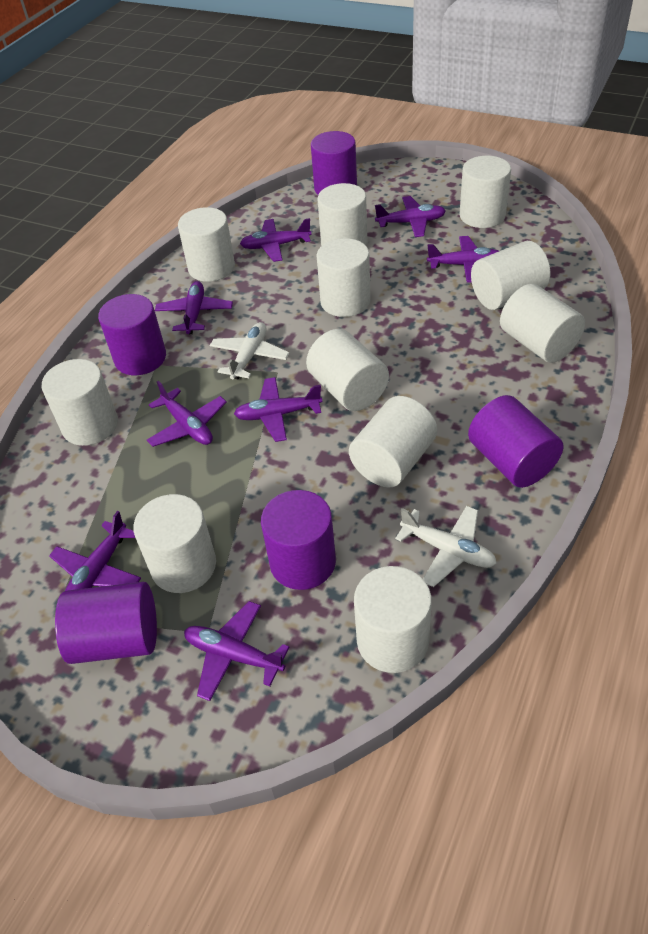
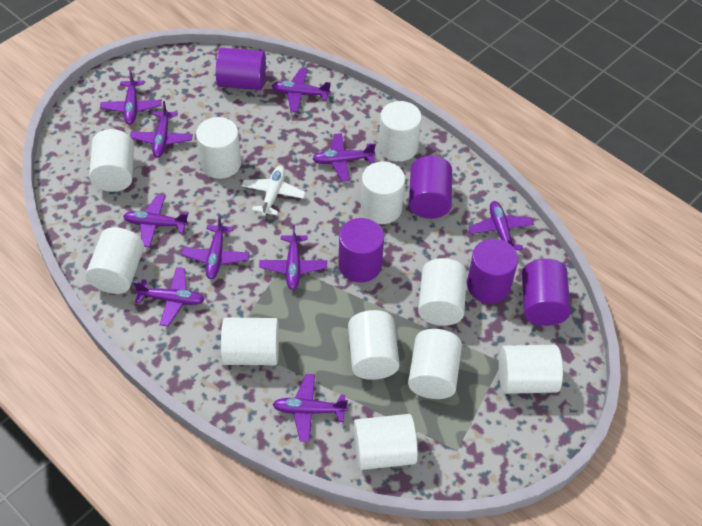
purple plane: [49,511,141,591] [147,381,227,447] [155,281,233,334] [184,601,289,701] [234,377,323,442] [240,218,312,262] [375,196,446,237] [427,236,499,283] = 8 -> [100,70,162,125] [123,194,189,247] [130,101,193,158] [133,267,205,326] [181,215,250,279] [259,225,327,290] [272,68,331,112] [272,374,348,442] [313,133,376,182] [468,201,534,250] = 10
white plane: [210,322,290,379] [395,506,497,587] = 2 -> [242,166,306,216] = 1

